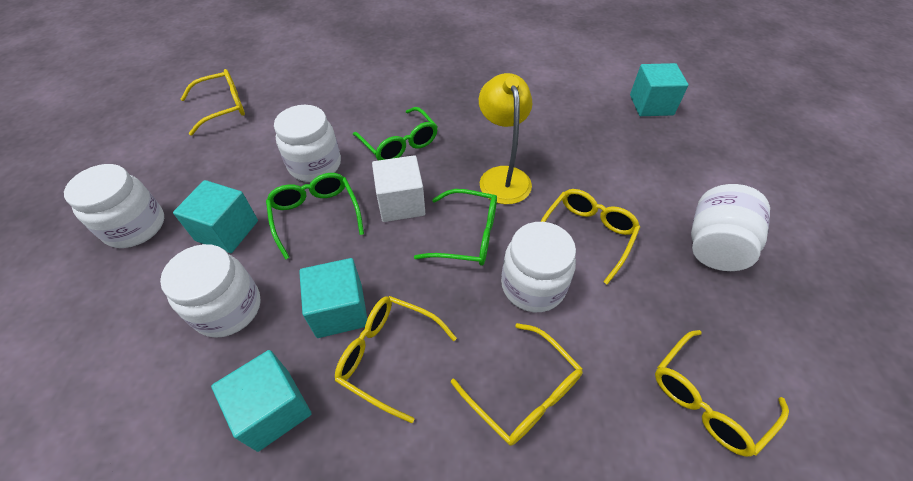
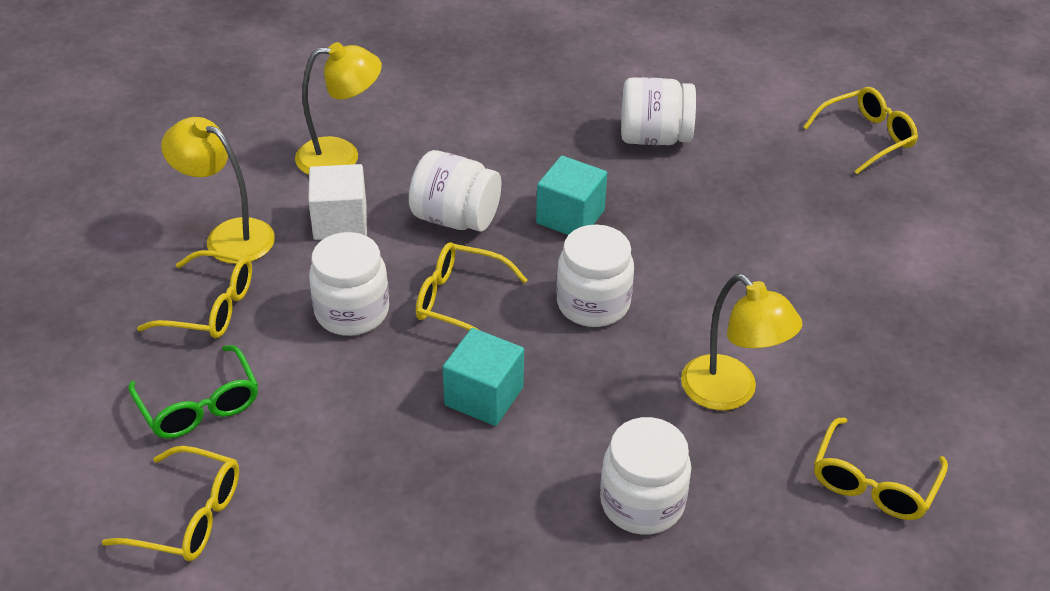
green glasses: [266,173,364,260] [353,107,438,160] [414,189,497,266] = 3 -> [128,345,258,439] = 1
turquoise cube: [173,180,258,253] [211,350,312,452] [299,258,367,338] [630,63,689,116] = 4 -> [443,328,524,426] [536,156,607,235] = 2
yellow lamp: [479,73,532,204] = 1 -> [161,117,275,264] [295,42,382,175] [681,274,803,410] = 3

